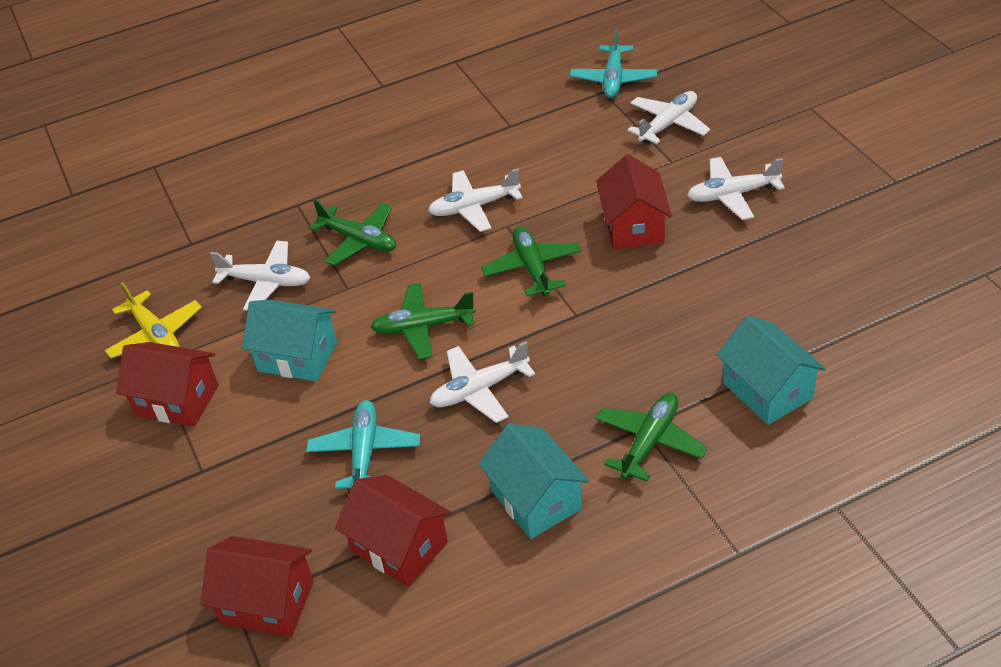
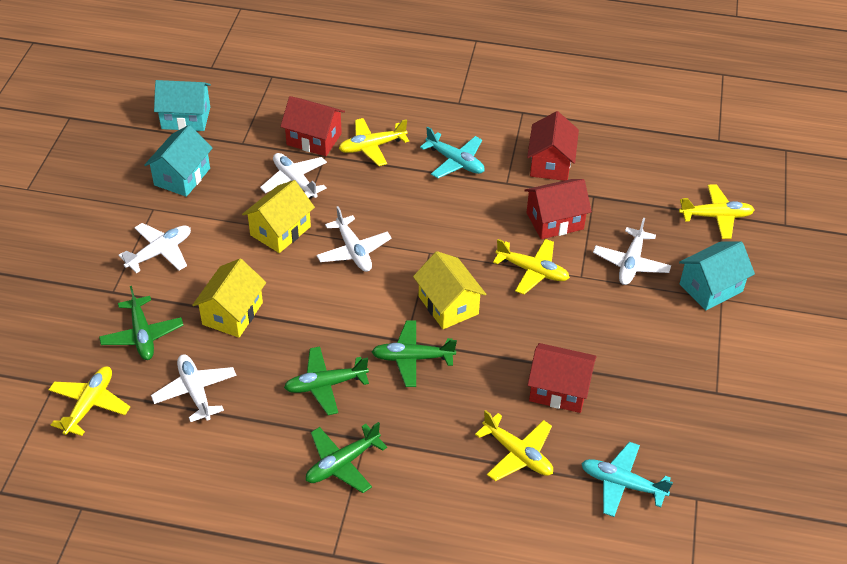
yellow house: none = 0 -> [192,259,266,338] [242,180,315,253] [413,251,486,329] = 3
yellow plane: [105,282,202,358] = 1 -> [49,366,130,436] [339,118,409,166] [475,410,553,481] [493,239,570,295] [679,185,755,239] = 5

